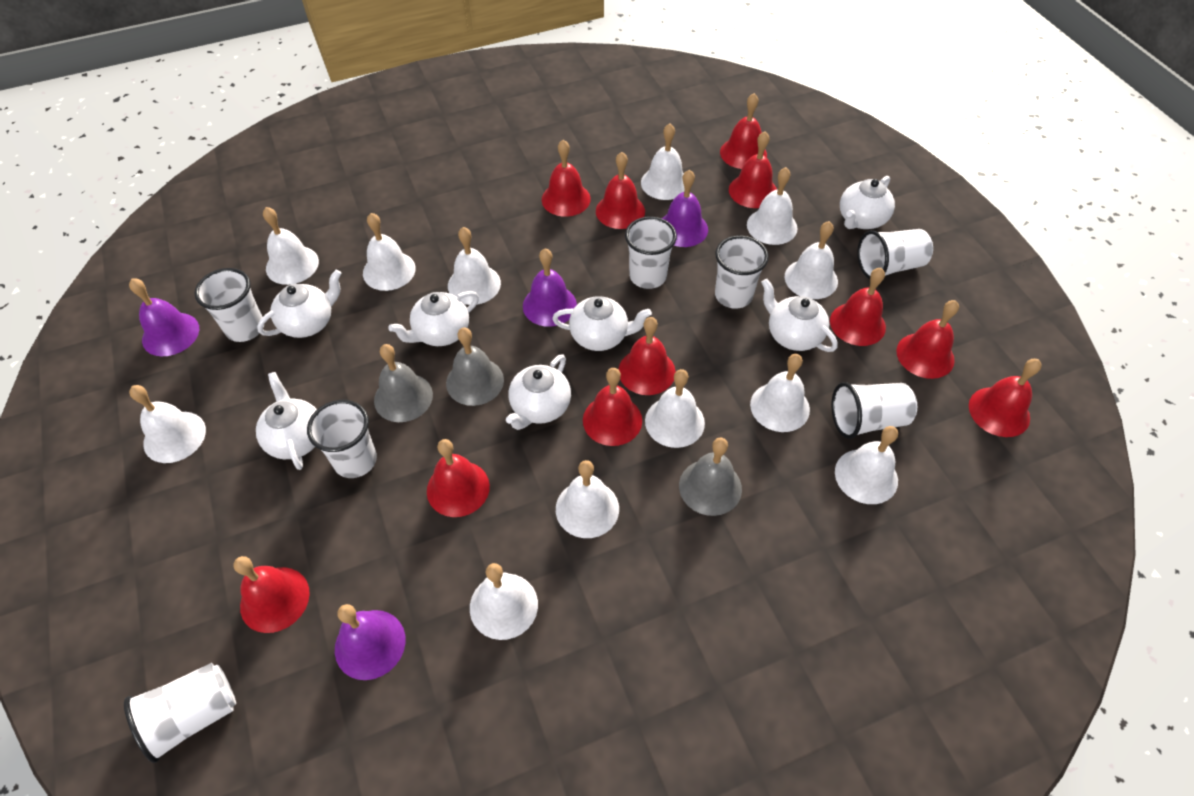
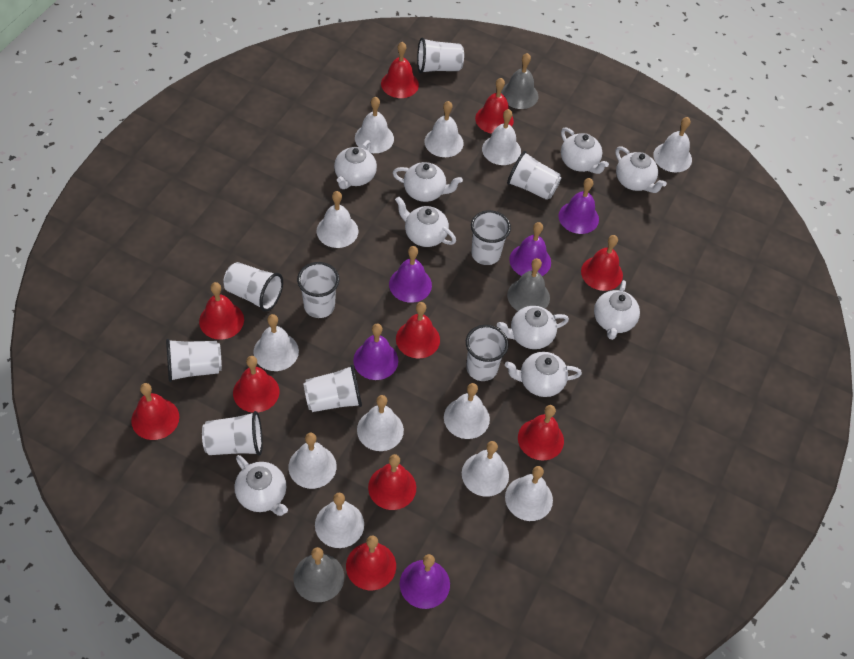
purple bell: [129,278,199,356] [335,604,405,680] [523,248,577,327] [662,170,708,247] = 4 -> [353,324,398,380] [389,246,432,303] [400,554,450,609] [509,222,551,276] [558,178,599,234] = 5
red bell: [233,556,310,633] [427,439,490,517] [542,140,591,217] [583,368,642,446] [596,152,645,229] [618,317,676,395] [720,93,767,169] [729,132,777,208] [830,268,886,346] [896,300,959,379] [969,359,1041,437] = 11 -> [131,383,179,440] [199,282,244,340] [233,356,279,412] [346,535,396,590] [368,454,416,510] [381,42,419,98] [396,302,440,359] [475,78,514,134] [518,405,564,461] [581,235,623,291] = 10
white cup: [124,663,236,763] [194,268,264,342] [307,400,377,478] [625,216,677,289] [715,236,769,309] [831,382,917,439] [857,229,933,279] = 7 -> [166,339,222,382] [202,411,263,456] [223,262,283,312] [297,262,339,318] [303,365,362,412] [417,37,464,74] [466,325,509,381] [471,210,511,265] [507,151,562,200] = 9
white teapot: [256,372,317,470] [257,270,342,338] [388,291,479,346] [506,354,571,430] [552,296,652,351] [761,279,838,352] [840,176,895,229] = 7 -> [235,455,288,516] [334,140,377,189] [393,162,463,202] [395,197,456,247] [497,306,569,349] [505,352,582,397] [561,127,609,174] [594,280,640,340] [615,146,667,193] = 9

